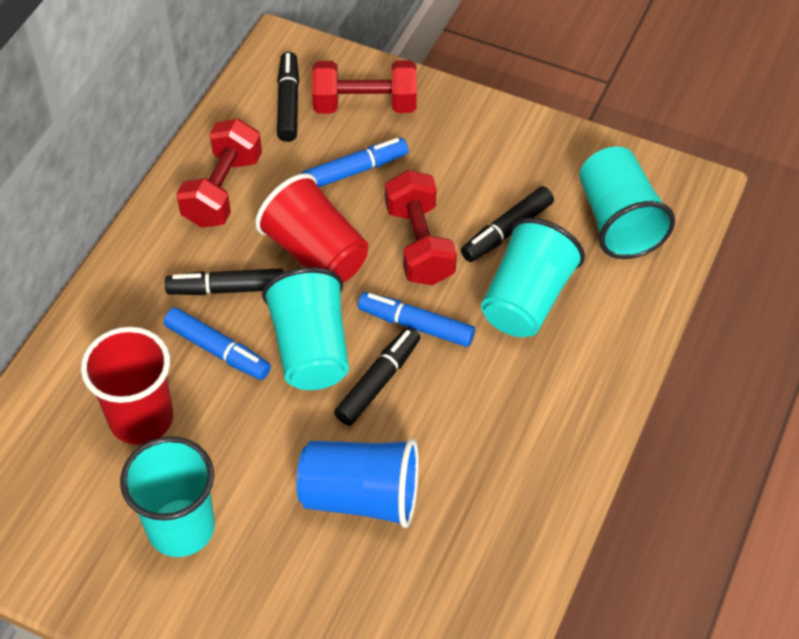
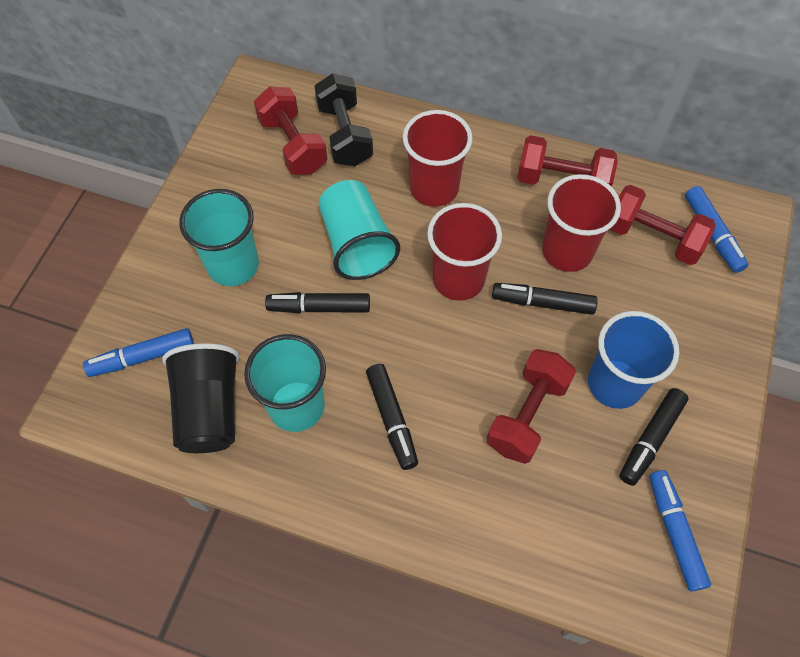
black cup: none = 0 -> [162,343,240,453] = 1
black dumbbell: none = 0 -> [314,73,373,166] = 1
red cup: [81,327,173,445] [255,173,368,283] = 2 -> [403,110,473,207] [427,203,502,301] [542,174,621,272] = 3
red dumbbell: [176,119,262,228] [312,60,417,113] [385,170,457,285] = 3 -> [254,86,327,175] [487,349,576,464] [517,135,618,187] [609,185,716,265] = 4
turquoise cup: [120,436,215,557] [262,267,349,390] [481,218,585,337] [579,147,675,259] = 4 -> [179,189,259,286] [244,334,326,432] [319,180,400,280] = 3

